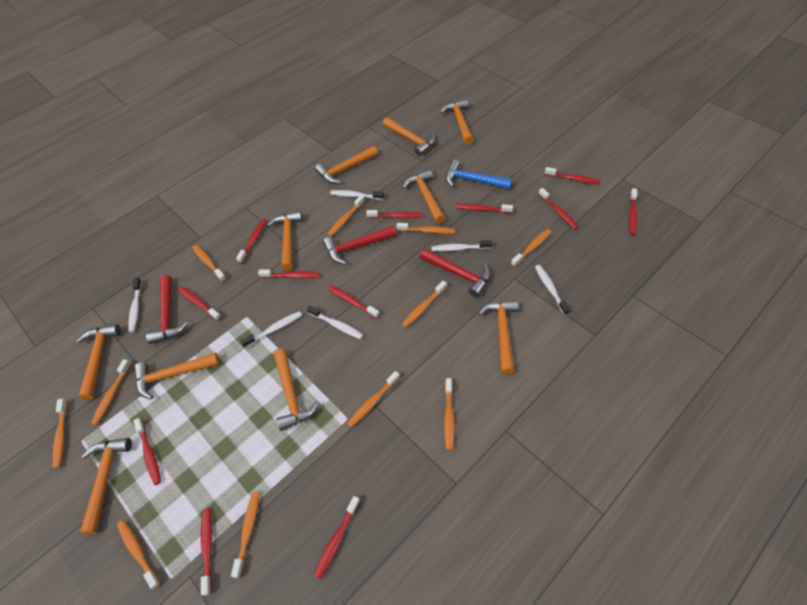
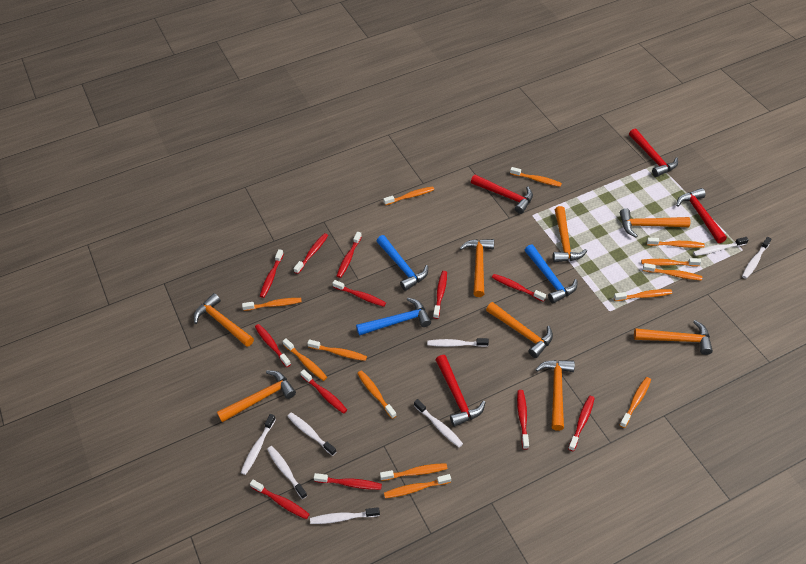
blue hammer: [446,160,512,189] = 1 -> [356,298,431,336] [376,235,428,291] [525,244,578,303] = 3
orange hammer: [77,324,121,400] [80,438,132,534] [134,353,219,399] [267,211,303,271] [273,349,319,431] [315,146,378,184] [383,117,436,156] [402,170,445,224] [440,99,473,145] [478,300,518,374] = 10 -> [194,293,254,347] [217,370,296,423] [460,239,494,297] [486,302,553,358] [535,360,575,431] [553,206,587,262] [620,208,690,237] [634,320,713,355] = 8
orange toothbrush: [53,398,67,469] [91,359,131,425] [117,520,161,590] [192,245,226,282] [231,492,260,578] [327,195,365,237] [347,371,400,427] [397,223,455,234] [401,281,447,328] [444,378,455,450] [511,229,552,267] = 11 -> [242,298,302,311] [283,338,327,381] [307,340,367,361] [357,370,397,419] [380,463,447,481] [383,186,434,205] [384,474,451,498] [510,167,562,187] [614,289,672,301] [620,377,651,428] [641,258,701,267] [643,263,702,281] [647,237,705,248] = 13
red hammer: [146,275,188,344] [323,226,396,264] [420,249,491,297] = 3 -> [436,355,486,427] [471,174,533,214] [629,129,678,177] [676,188,727,243] = 4
white toothbrush: [128,278,142,333] [241,311,302,348] [307,305,363,339] [330,190,384,200] [431,240,492,251] [535,265,570,316] = 6 -> [241,414,276,475] [267,446,307,499] [287,413,337,456] [310,507,380,524] [414,399,463,448] [427,338,489,347] [693,237,749,256] [742,237,771,279] = 8

